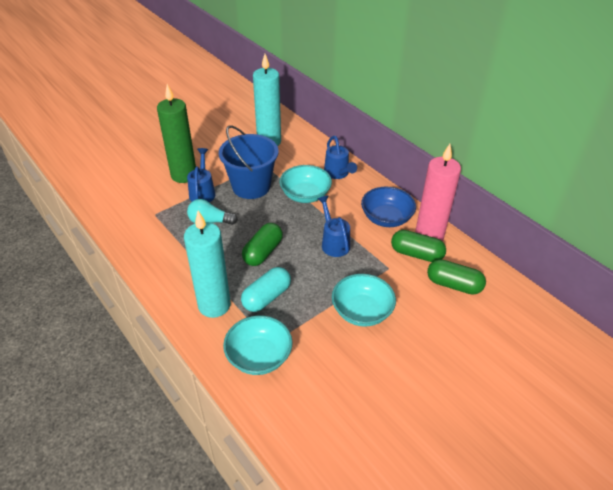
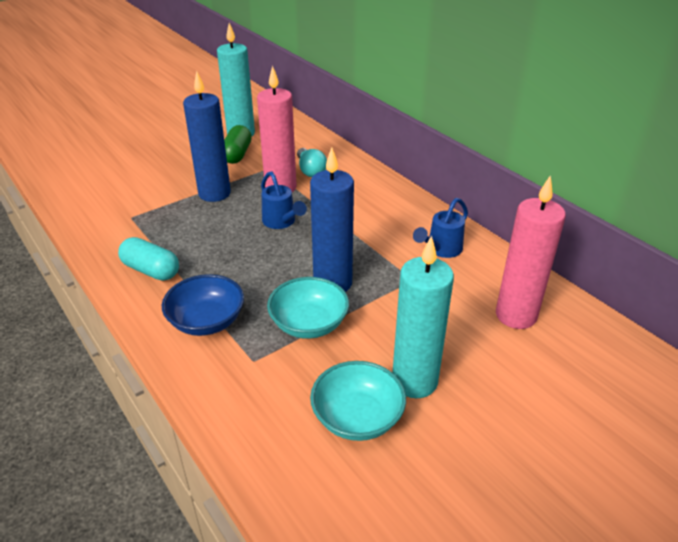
blue bucket: [219,125,279,199] = 1 -> none = 0
blue candle: none = 0 -> [183,71,231,202] [310,147,354,292] = 2
blue watering can: [187,148,215,202] [317,196,350,257] [324,136,357,179] = 3 -> [261,171,307,229] [413,198,468,258] = 2
green candle: [157,84,196,183] = 1 -> none = 0
green capsule: [242,223,283,266] [391,230,446,262] [427,259,486,295] = 3 -> [224,125,252,164] = 1
pink candle: [415,144,461,242] = 1 -> [257,65,297,192] [496,175,566,329] = 2
turquoise bowl: [223,315,293,375] [279,165,332,203] [332,274,396,327] = 3 -> [267,277,349,339] [310,361,406,441] = 2

